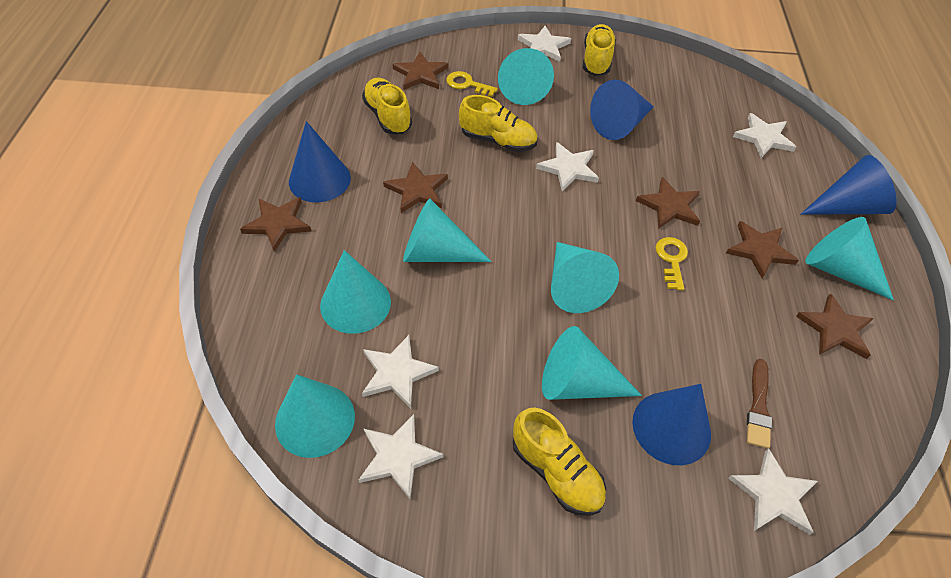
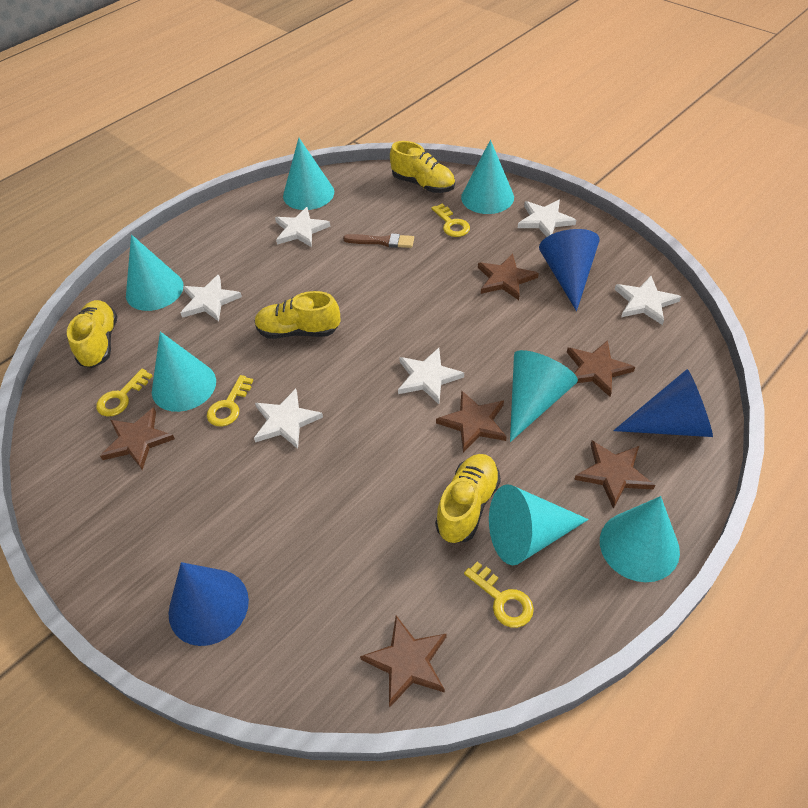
blue cone: [289,121,351,202] [590,80,654,140] [632,384,711,465] [800,155,897,215] = 4 -> [168,562,249,646] [539,229,600,311] [613,369,713,437] = 3
yellow key: [446,71,498,97] [655,237,688,290] = 2 -> [96,369,152,417] [207,375,253,427] [431,204,470,237] [464,562,534,628] = 4

